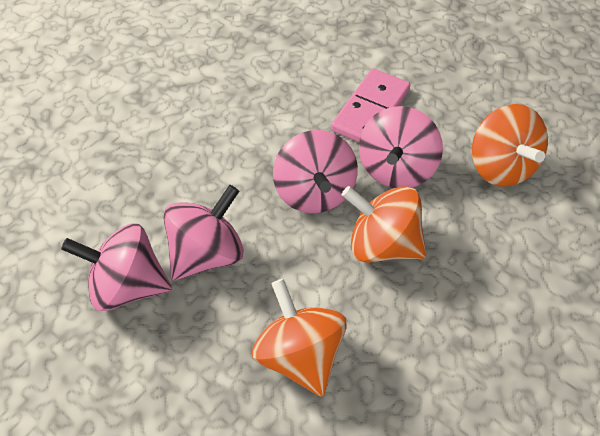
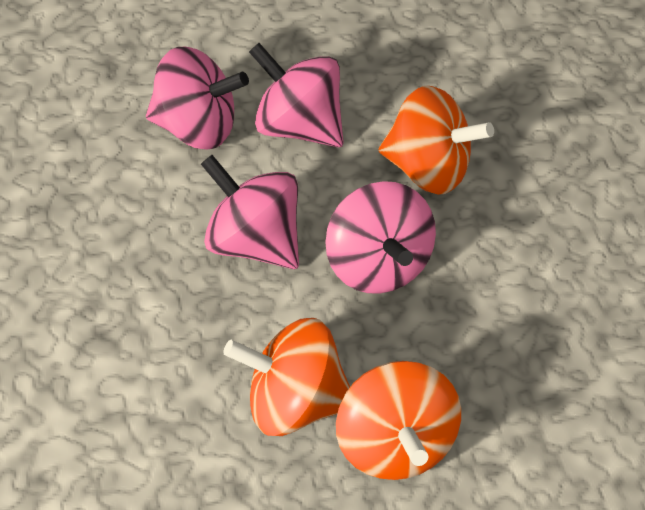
pink domino: [331,69,410,142] = 1 -> none = 0

